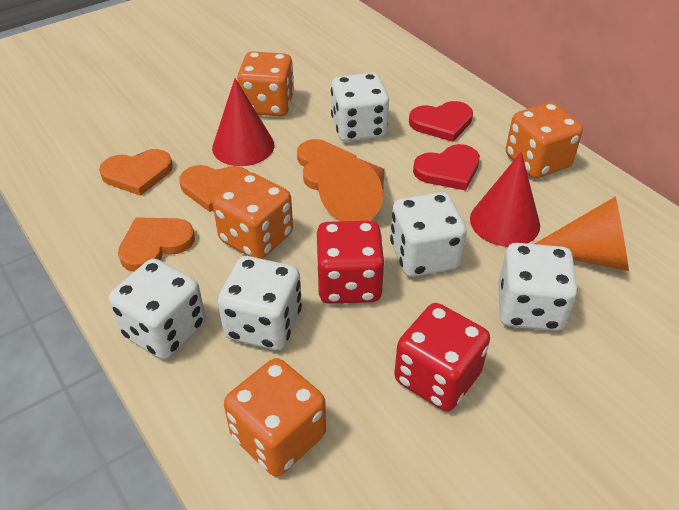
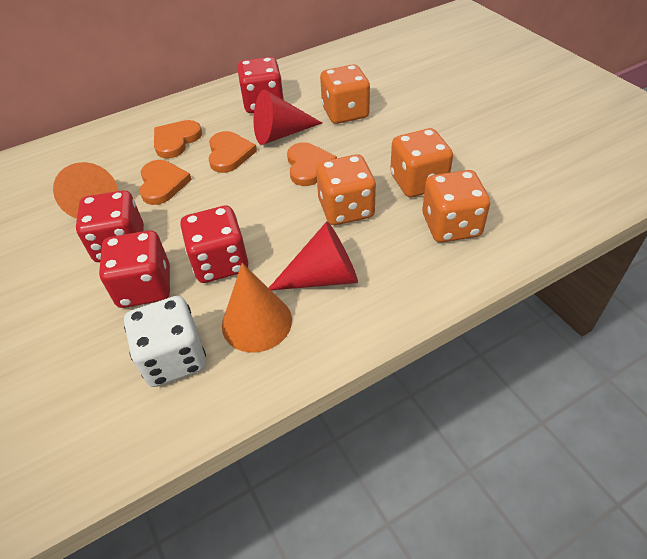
red dice: [316,220,385,304] [394,303,490,411] = 2 -> [76,190,144,262] [99,230,170,308] [180,206,248,283] [237,57,284,113] = 4
red heart: [409,101,473,142] [413,144,480,191] = 2 -> none = 0
white dice: [109,259,206,359] [218,256,302,350] [331,73,389,142] [390,192,467,277] [498,243,578,331] = 5 -> [124,296,206,387] = 1

